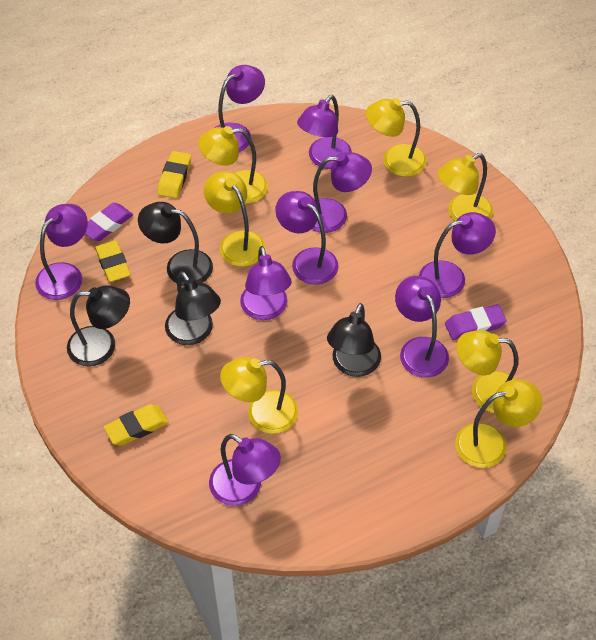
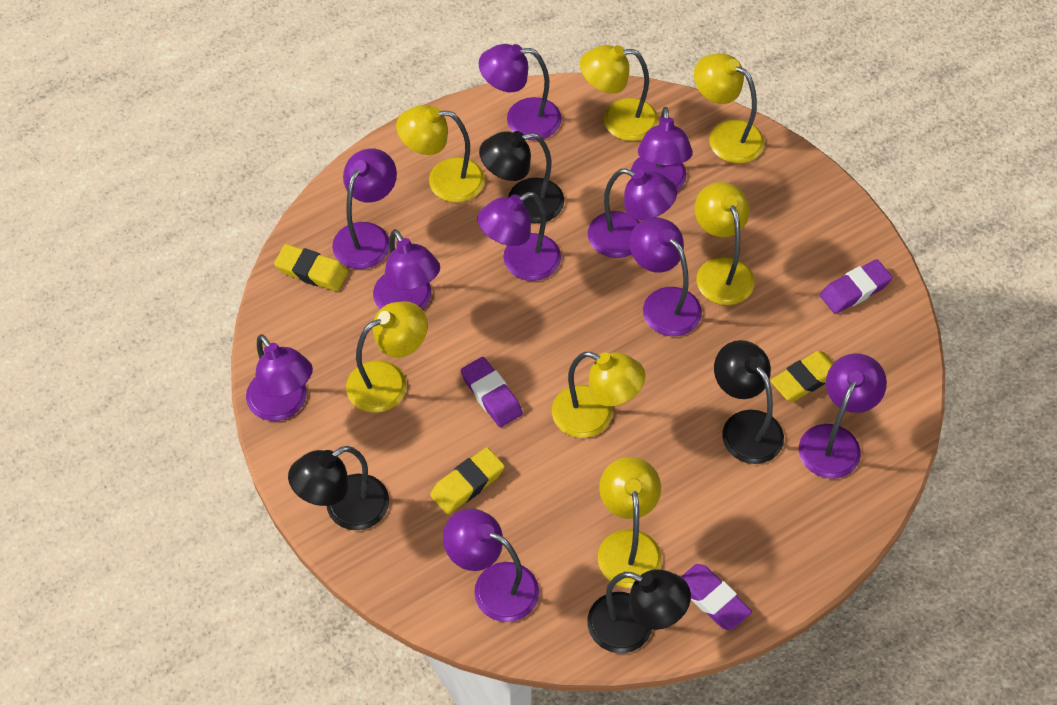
purple eraser: [85,203,133,241] [445,304,507,340] = 2 -> [461,357,523,427] [681,564,752,630] [820,259,893,314] = 3
purple lamp: [35,204,88,300] [209,434,281,506] [215,65,265,152] [240,246,292,320] [275,191,339,285] [297,95,352,169] [312,152,372,233] [395,276,449,378] [419,212,496,298] = 9 -> [246,334,313,421] [332,148,397,269] [373,229,440,310] [443,508,539,622] [477,192,561,281] [478,44,562,140] [588,168,677,258] [630,217,702,336] [631,107,693,191] [799,353,887,479] = 10

